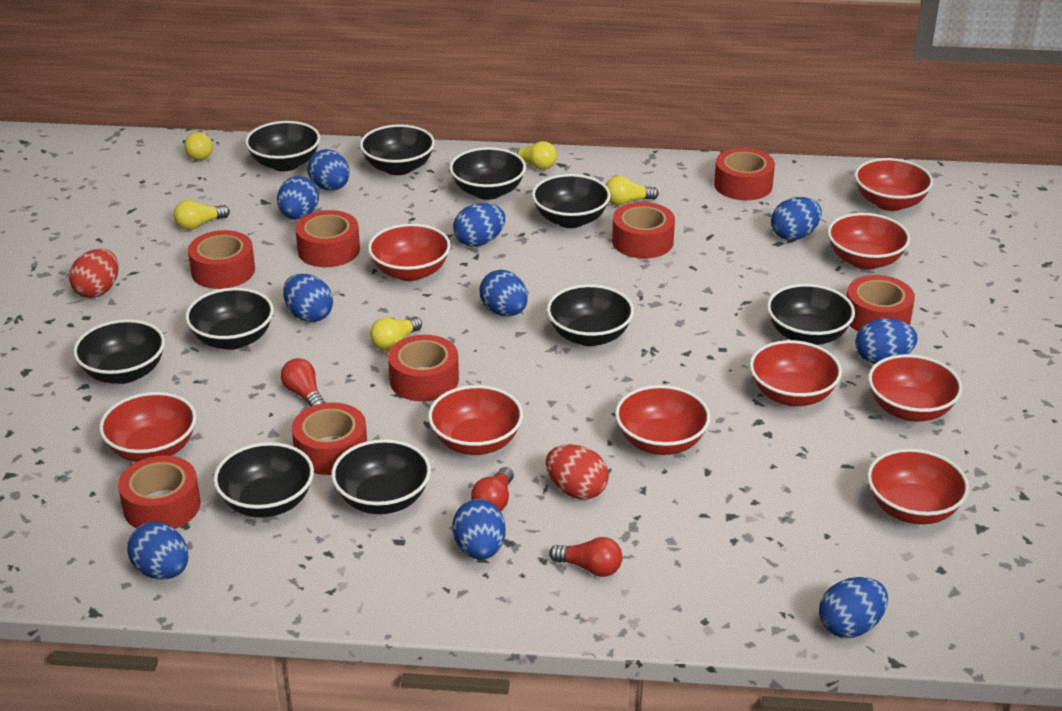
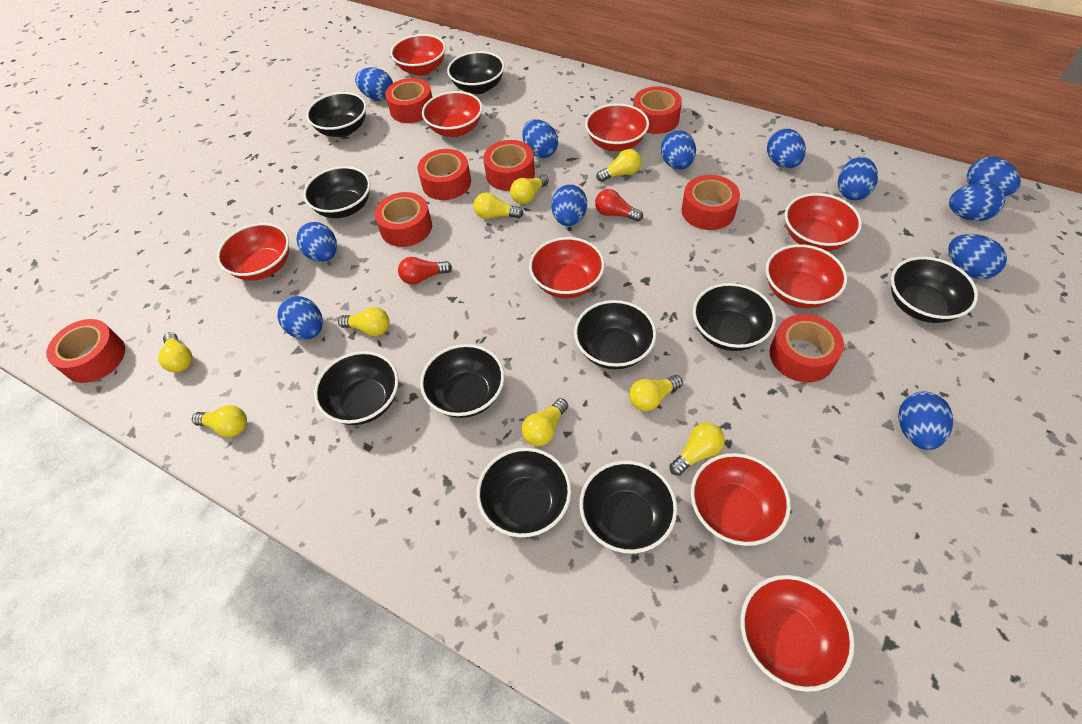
blue egg: [127,522,188,580] [277,176,319,219] [283,274,333,322] [307,149,350,191] [452,499,506,560] [453,203,505,247] [479,270,528,316] [771,197,822,240] [819,577,888,638] [855,318,918,364] = 10 -> [277,296,323,339] [296,222,337,262] [355,67,393,101] [522,119,558,158] [551,184,587,226] [661,130,696,170] [767,129,806,168] [838,157,878,200] [898,391,953,450] [948,234,1007,279] [949,182,1005,221] [967,157,1021,196] = 12
red egg: [69,249,118,298] [546,444,609,499] = 2 -> none = 0
red light bulb: [281,358,325,407] [471,467,514,512] [549,537,622,577] = 3 -> [398,257,452,285] [595,189,643,222] = 2
yellow light bulb: [174,200,230,230] [184,130,213,160] [370,316,422,351] [509,141,557,170] [606,176,659,205] = 5 -> [158,332,192,372] [192,405,247,437] [338,307,390,336] [474,192,524,219] [510,174,549,204] [521,398,568,446] [596,149,641,182] [629,375,683,411] [669,423,725,476] = 9

